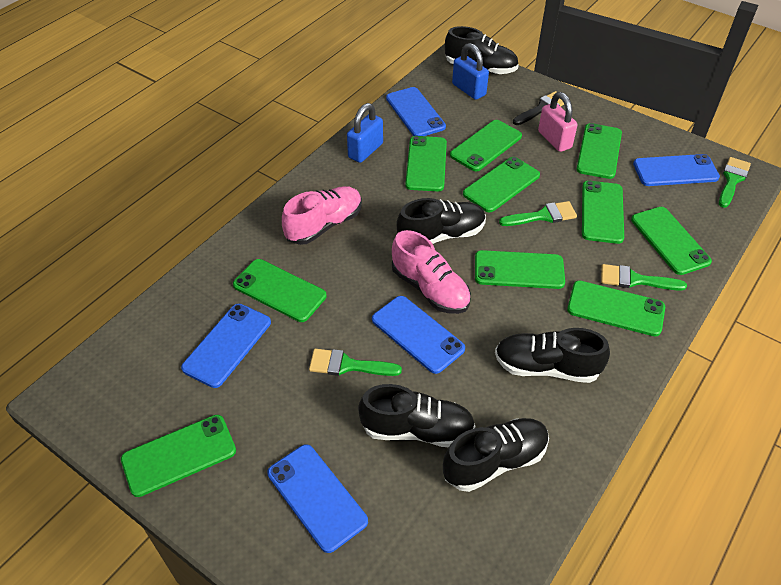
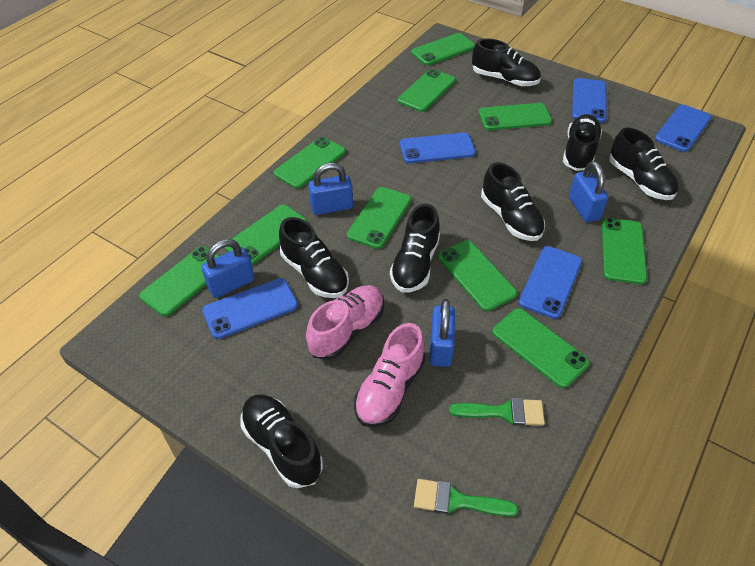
black brush: [513,91,564,125] = 1 -> none = 0
black shoe: [358,384,475,447] [396,198,486,244] [443,418,549,492] [445,26,519,74] [495,328,610,383] = 5 -> [240,395,323,488] [279,217,349,298] [390,204,440,293] [472,38,540,86] [481,162,545,241] [563,114,602,171] [609,128,678,200] = 7
blue padlock: [347,103,383,163] [452,43,489,100] = 2 -> [201,239,255,298] [308,163,353,215] [429,299,455,367] [569,161,608,222] = 4
green brush: [309,349,402,376] [499,201,577,226] [601,264,687,291] [719,157,751,208] = 4 -> [414,479,518,517] [449,398,545,426] = 2
pink padlock: [538,92,577,152] = 1 -> none = 0

